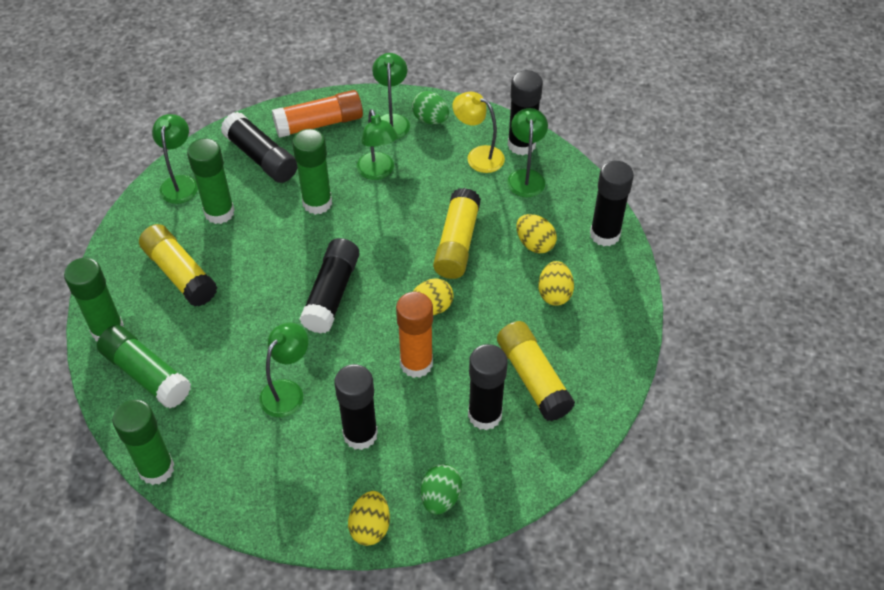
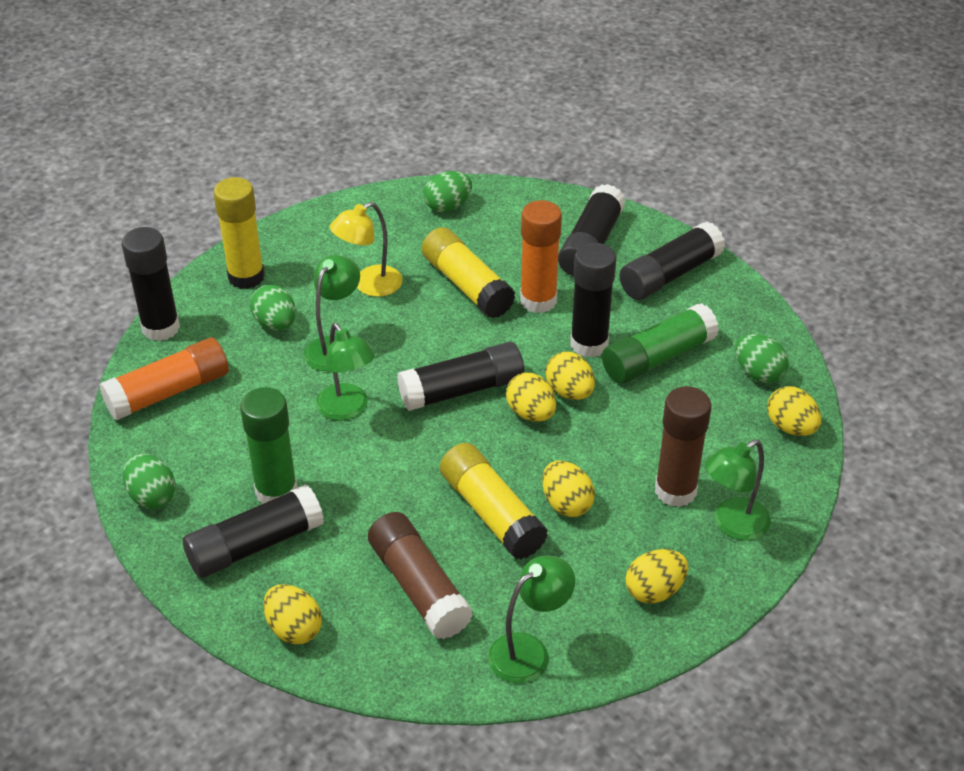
brown glue stick: none = 0 -> [368,512,473,639] [655,386,712,507] = 2
green egg: [412,91,449,124] [421,464,462,514] = 2 -> [123,454,175,509] [250,285,296,330] [423,171,472,212] [735,334,789,383] = 4
green glue stick: [64,258,124,341] [97,325,191,408] [112,400,174,485] [187,138,235,224] [292,129,332,215] = 5 -> [240,387,298,504] [602,303,719,384] = 2
green lamp: [152,114,198,204] [259,322,308,417] [357,109,398,180] [372,53,410,139] [507,108,548,197] = 5 -> [303,255,360,371] [316,323,375,421] [488,556,575,683] [705,439,771,540] = 4
yellow egg: [348,491,390,546] [413,278,454,315] [516,214,557,253] [539,261,574,306] = 4 -> [263,584,322,644] [506,372,556,422] [542,460,595,517] [545,351,595,400] [625,549,688,604] [767,386,821,436] = 6

